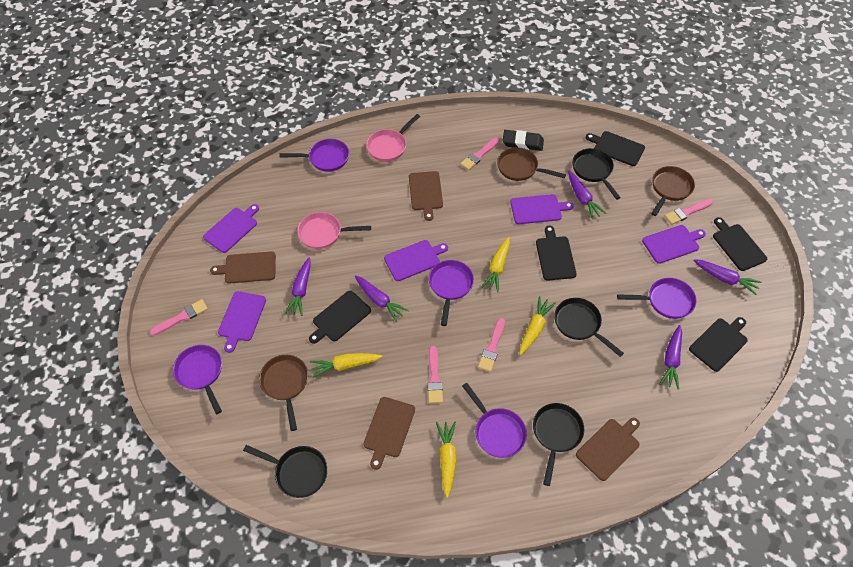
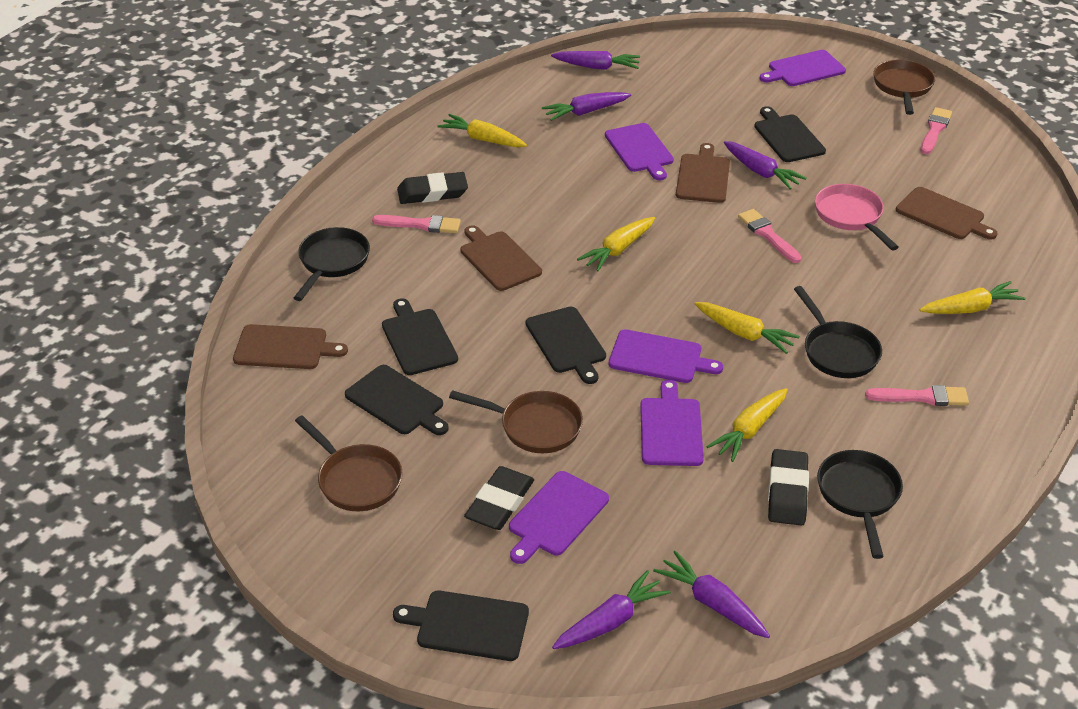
black eraser: [502,130,544,151] = 1 -> [397,172,468,204] [464,466,534,530] [768,449,809,526] = 3
black pan: [243,445,328,498] [533,403,584,486] [554,298,624,357] [572,148,621,200] = 4 -> [294,227,370,301] [794,286,882,378] [817,450,903,559] = 3
pink brush: [150,299,208,335] [427,346,443,403] [460,137,499,170] [478,318,505,372] [665,199,713,225] = 5 -> [372,215,461,233] [738,209,801,263] [865,385,969,406] [921,107,952,154] = 4
pink pan: [297,212,371,249] [366,114,420,162] = 2 -> [815,184,899,251] = 1
purple pan: [173,345,222,414] [279,139,349,172] [429,260,474,326] [462,383,527,458] [617,278,696,319] = 5 -> none = 0
yellow carrot: [310,353,383,378] [436,422,456,498] [481,237,510,292] [519,296,556,355] = 4 -> [438,114,527,147] [577,217,655,271] [694,302,800,354] [706,388,788,462] [919,281,1025,314] = 5

